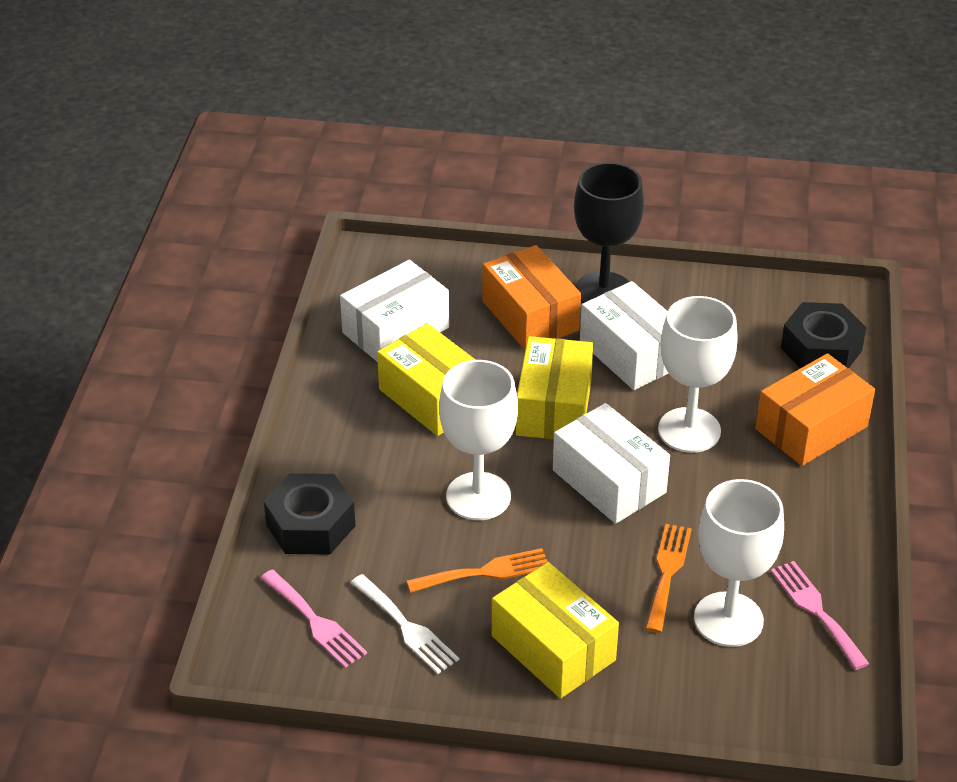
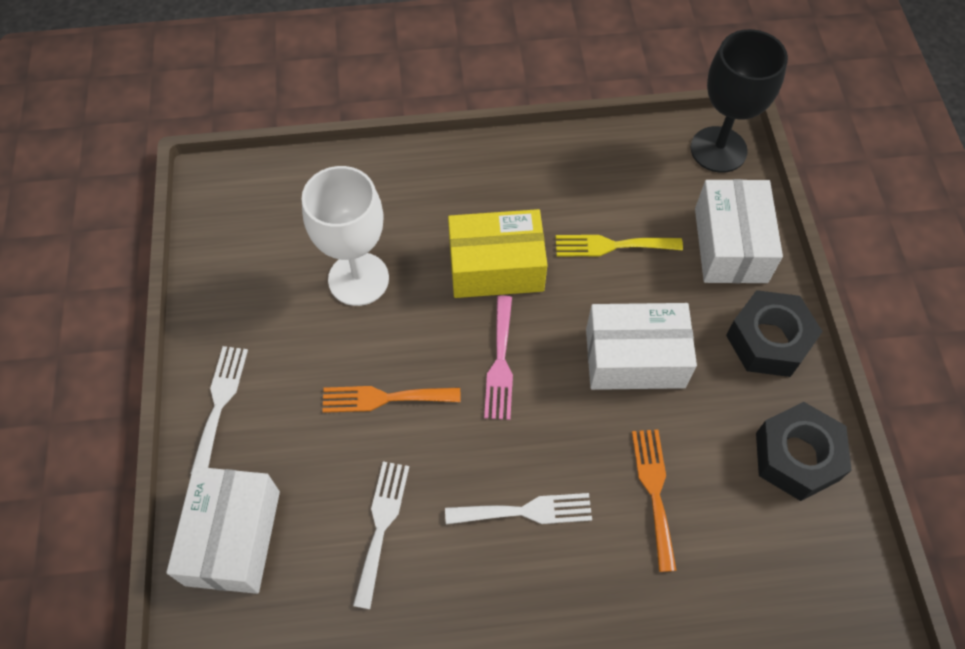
orange box: [482,245,581,350] [755,353,875,466] = 2 -> none = 0
pink fork: [261,570,367,668] [771,561,869,670] = 2 -> [484,295,513,420] = 1
white fork: [350,574,459,674] = 1 -> [190,346,248,474] [353,461,409,609] [445,493,592,524] = 3
white goblet: [439,360,518,520] [658,296,738,453] [694,479,784,647] = 3 -> [302,166,389,306] = 1
yellow box: [377,323,476,436] [492,562,619,699] [516,336,593,439] = 3 -> [448,209,547,298] = 1
yellow fork: none = 0 -> [556,235,683,256] = 1

